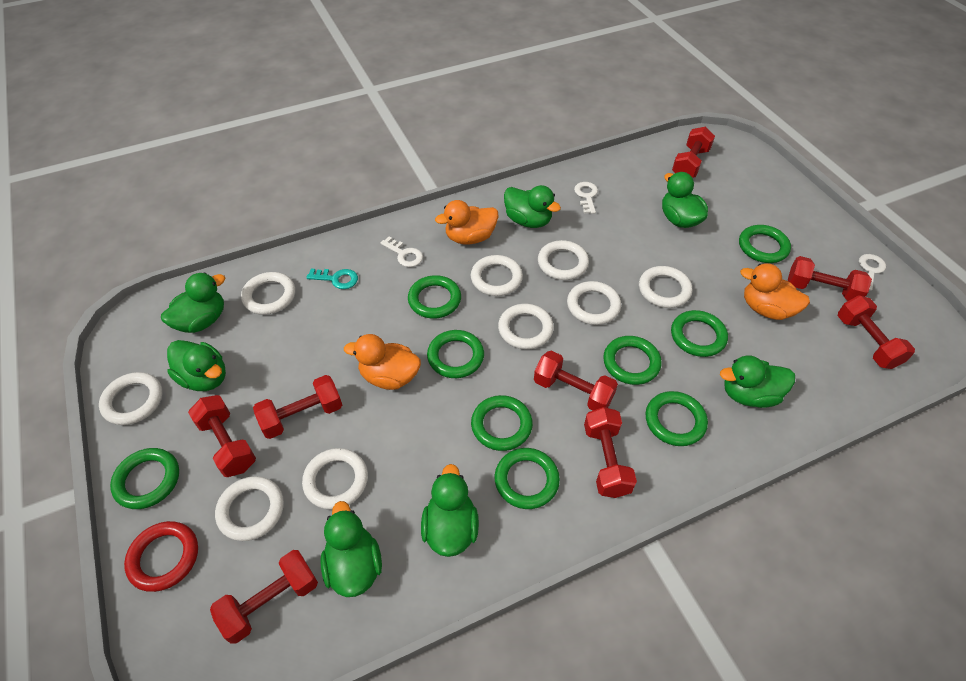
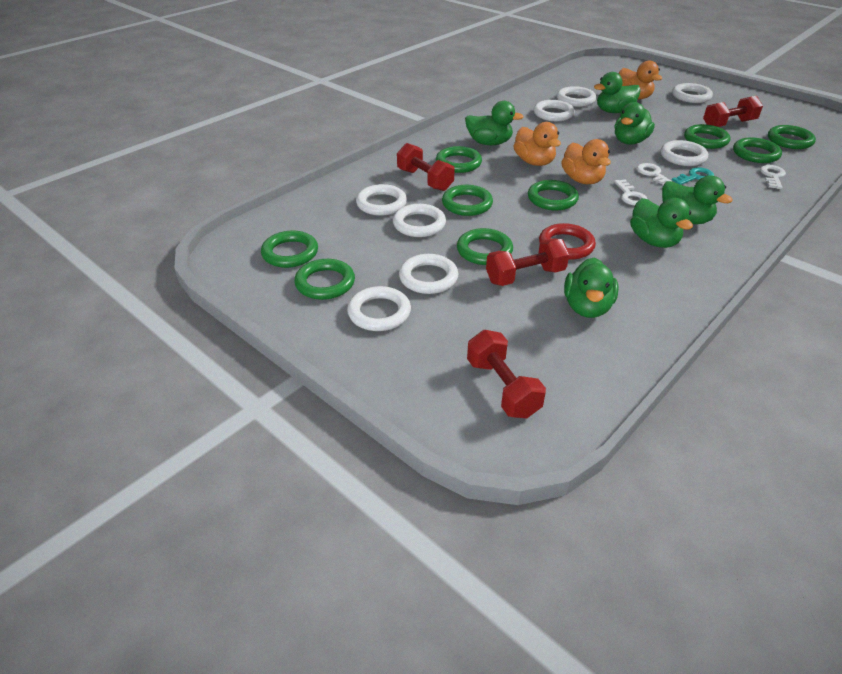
green duck: [161,272,225,333] [167,340,226,391] [320,501,382,597] [421,464,479,557] [504,185,561,228] [662,172,708,228] [720,355,795,408] = 7 -> [465,101,524,145] [564,258,619,318] [594,72,641,113] [615,102,655,145] [630,198,693,248] [662,176,732,224] = 6
red dumbbell: [188,395,256,477] [210,550,318,644] [253,375,342,439] [534,351,618,410] [584,407,637,498] [672,127,715,178] [788,256,872,301] [838,295,915,369] = 8 -> [397,143,455,191] [467,330,546,418] [486,238,569,286] [703,96,763,127] = 4
white ring: [99,372,163,425] [215,476,284,541] [241,272,295,315] [302,448,368,510] [471,255,523,296] [498,304,554,349] [538,240,589,280] [567,281,621,325] [639,266,692,308] = 9 -> [347,286,411,331] [356,184,407,216] [393,204,446,237] [399,254,458,294] [534,100,575,121] [557,86,596,107] [661,140,708,166] [672,83,713,103] = 8

